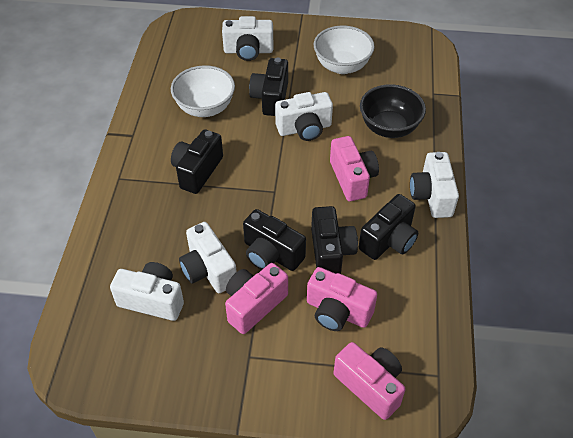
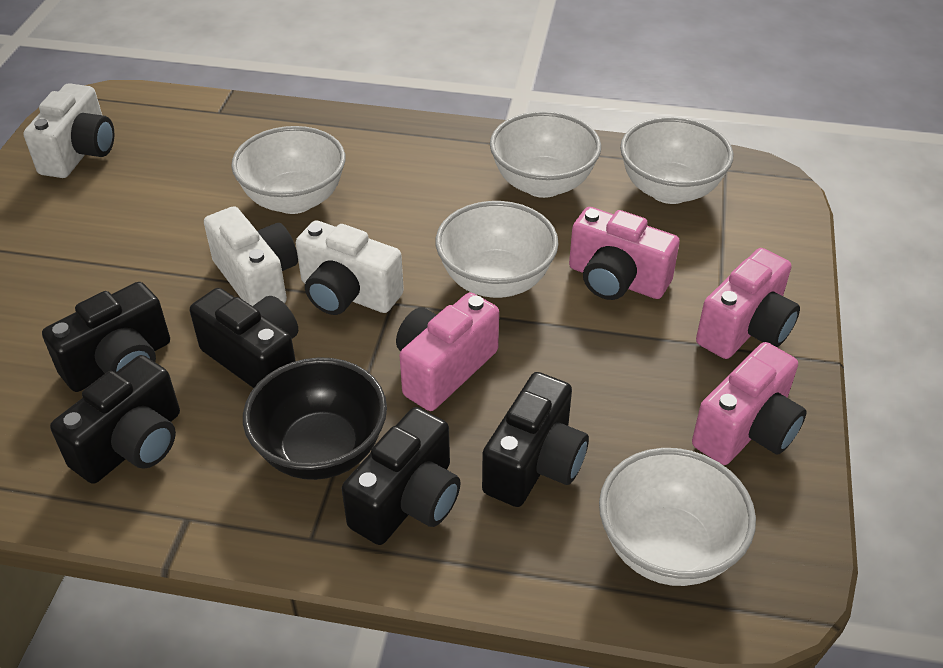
white bowl: [171,65,235,117] [314,26,375,74] = 2 -> [231,126,345,214] [436,201,558,298] [490,111,601,198] [599,448,756,586] [620,117,733,204] = 5
white camera: [110,262,184,321] [179,222,237,293] [222,16,273,61] [275,92,333,141] [410,152,459,218] = 5 -> [23,83,114,178] [204,206,298,306] [296,221,404,315] = 3

